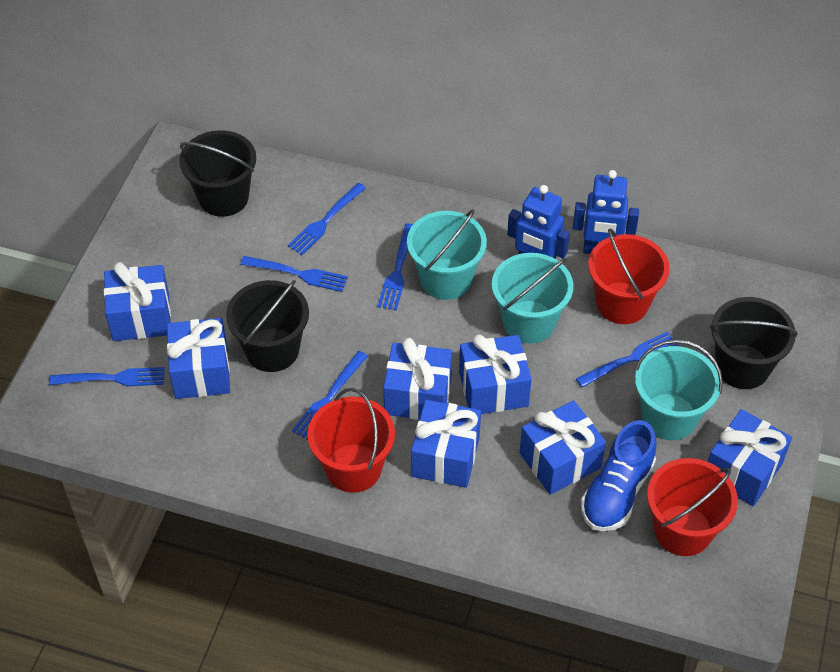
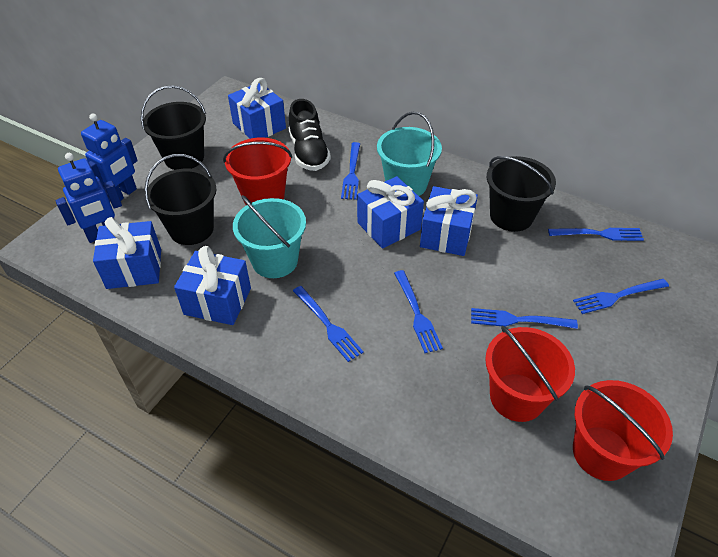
black shoe: none = 0 -> [289,99,331,171] = 1
blue gift: [104,262,171,341] [167,318,230,399] [383,338,452,420] [411,400,481,488] [459,334,532,414] [520,400,606,495] [708,409,792,506] = 7 -> [93,217,161,289] [174,246,251,325] [228,78,286,139] [357,176,424,249] [420,186,478,256] = 5
blue shoe: [581,420,656,531] = 1 -> none = 0
turquoise bucket: [407,209,487,300] [492,253,573,343] [635,339,723,440] = 3 -> [233,195,306,278] [377,112,442,196] = 2

